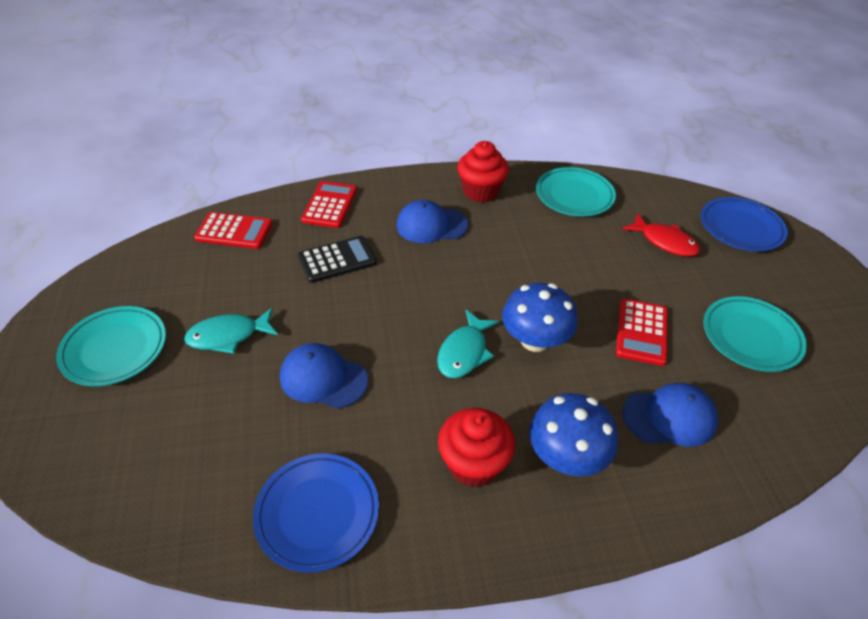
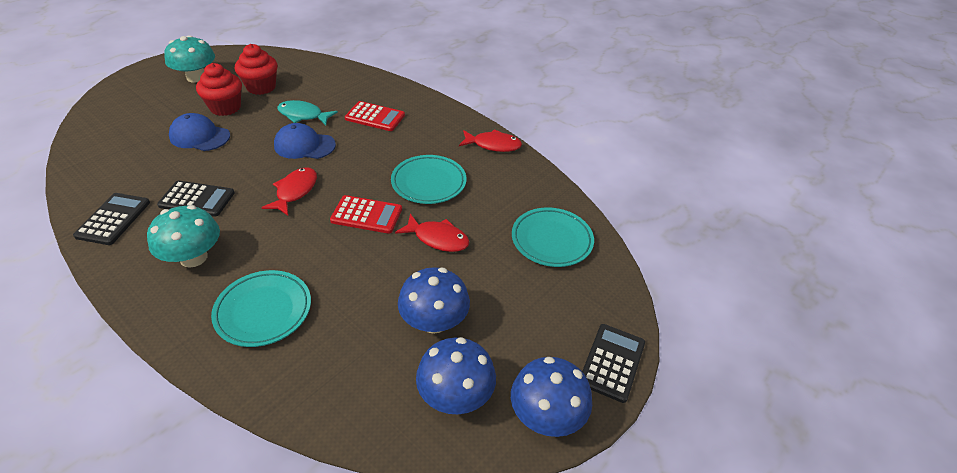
black calculator: [298,236,377,283] = 1 -> [73,193,150,245] [157,180,235,217] [582,324,645,403] = 3
blue cap: [280,343,368,409] [396,200,468,243] [622,383,718,447] = 3 -> [169,113,230,151] [274,123,336,159] = 2
blue mushroom: [502,283,578,352] [529,393,618,476] = 2 -> [398,267,470,334] [416,337,496,414] [511,357,592,437] = 3
blue plate: [253,454,379,573] [701,197,788,251] = 2 -> none = 0
red calculator: [194,212,273,249] [301,181,357,228] [616,299,668,366] = 3 -> [330,195,402,234] [345,101,405,131] = 2
red fish: [622,213,700,257] = 1 -> [261,167,317,216] [395,214,470,252] [459,129,522,152] = 3
turquoise fish: [184,308,278,354] [437,310,499,378] = 2 -> [277,100,338,125] = 1
turquoise mushroom: none = 0 -> [147,205,220,268] [164,35,215,83] = 2

